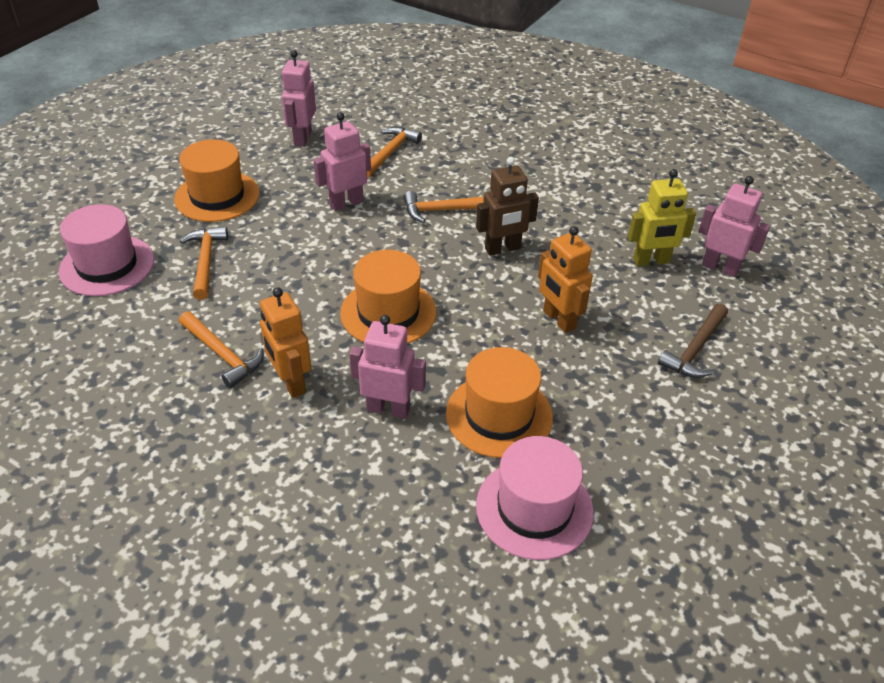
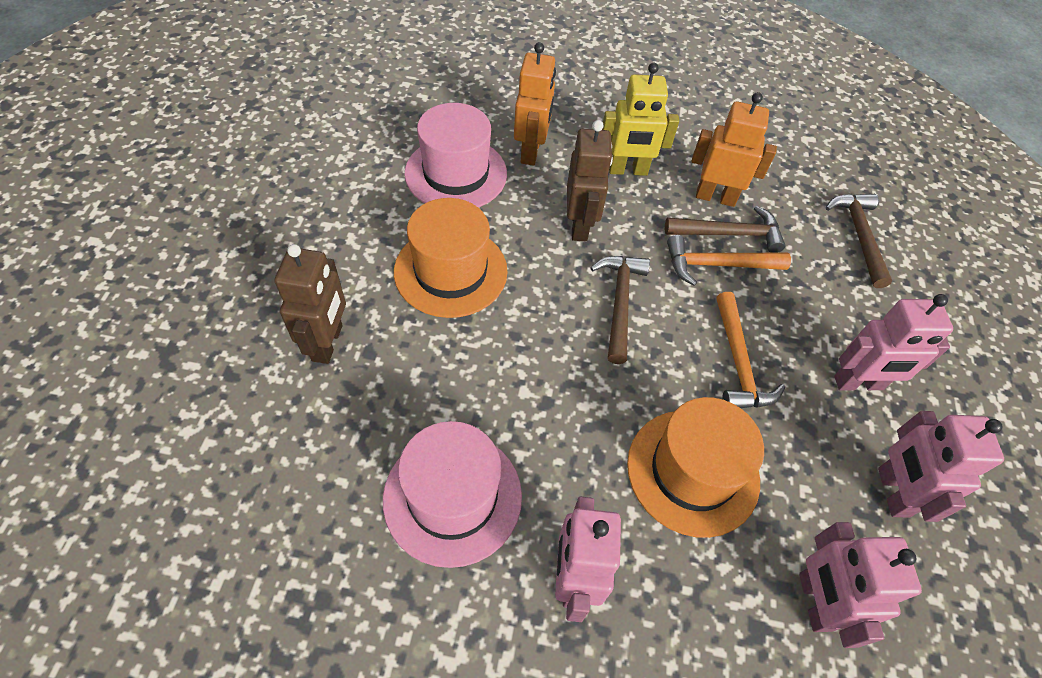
brown hammer: [658,303,728,378] = 1 -> [590,256,650,364] [665,206,785,253] [826,194,892,288] = 3
brown robot: [476,157,539,256] = 1 -> [274,244,346,364] [567,120,613,241] = 2
orange hammer: [179,311,264,388] [180,227,228,300] [367,127,422,178] [404,191,484,223] = 4 -> [667,235,791,286] [716,292,785,408] = 2
orange hat: [174,139,260,222] [340,250,436,344] [446,347,553,458] = 3 -> [394,198,508,318] [627,397,764,538] = 2

